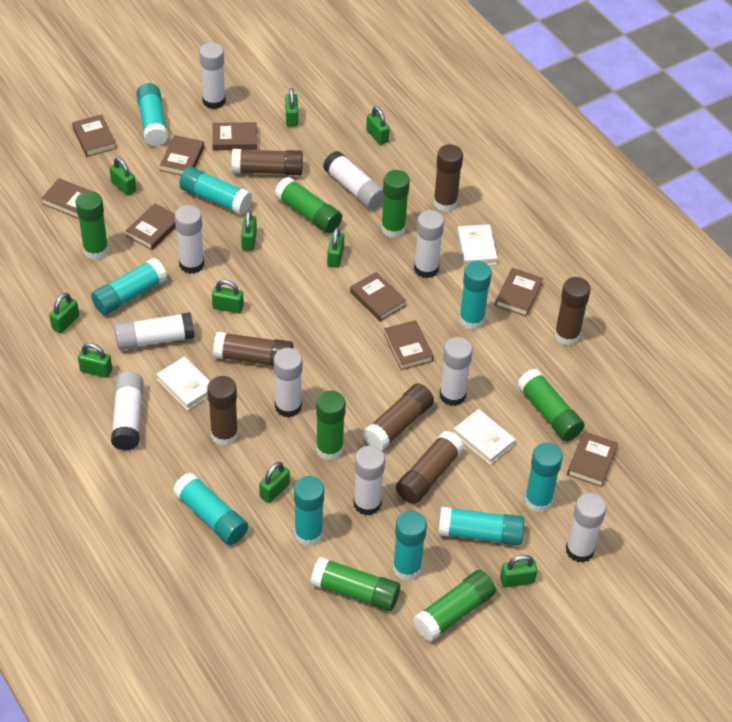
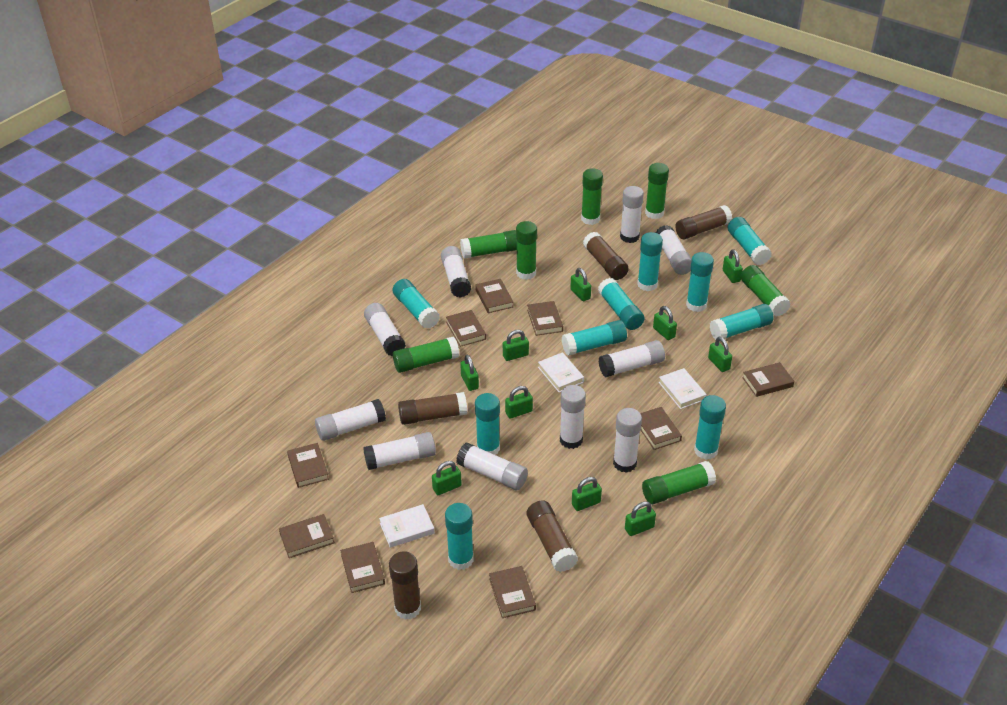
brown glue stick: [207,376,238,446] [213,332,294,367] [232,149,303,175] [363,383,434,451] [396,431,464,504] [433,144,463,212] [554,277,591,346] = 7 -> [389,551,421,620] [398,392,467,425] [527,500,578,572] [583,232,629,280] [675,205,732,239] = 5
turquoise glue stick: [91,258,167,315] [136,83,168,146] [173,472,248,545] [179,167,252,215] [294,476,324,546] [393,511,427,581] [438,507,524,546] [459,261,492,330] [524,443,563,512] = 9 -> [392,279,440,329] [445,503,474,570] [475,393,500,455] [562,320,627,356] [598,278,645,330] [637,232,663,291] [686,252,714,312] [694,395,726,460] [710,304,773,340] [728,217,772,265] = 10

